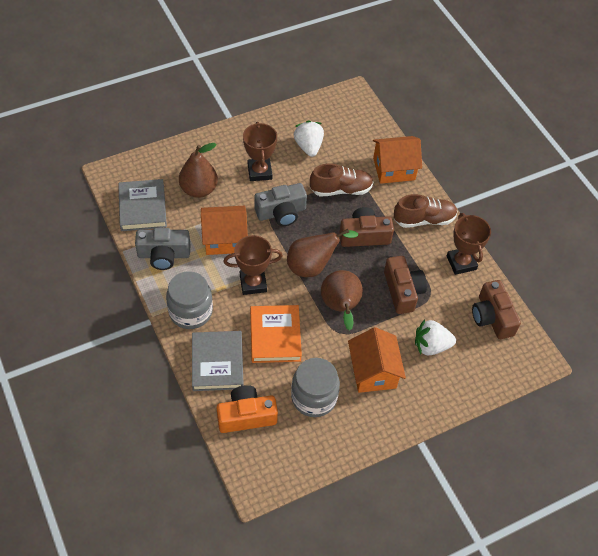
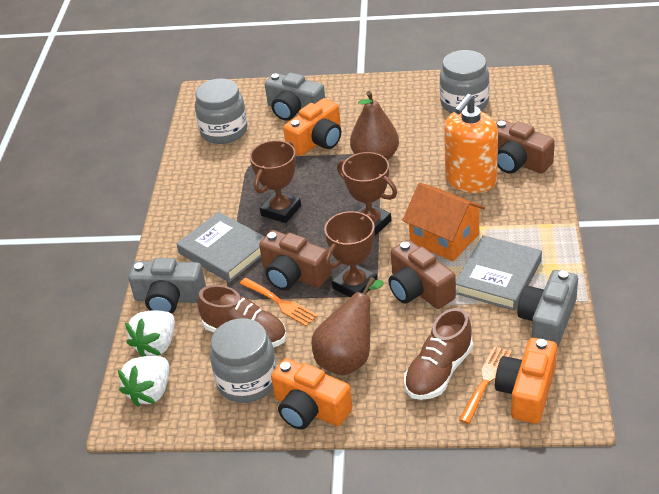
brown pear: [179,143,218,198] [287,229,358,277] [321,270,363,330] = 3 -> [312,277,384,375] [350,91,399,160] = 2
grey camera: [135,228,190,270] [255,183,307,226] = 2 -> [128,258,206,314] [265,73,325,121] [517,270,578,348] = 3
grey jar: [166,271,213,329] [291,358,340,417] = 2 -> [195,78,248,144] [210,318,277,403] [439,50,490,113] = 3
orange book: [250,305,302,363] = 1 -> none = 0
orange camera: [217,385,278,433] = 1 -> [271,358,353,430] [283,98,341,156] [495,338,557,424] = 3
orange fork: none = 0 -> [240,278,318,326] [459,346,512,424] = 2
orange house: [201,206,248,255] [348,327,406,393] [373,136,422,184] = 3 -> [402,183,485,261] = 1
orange soap dispenser: none = 0 -> [444,94,498,193] = 1

